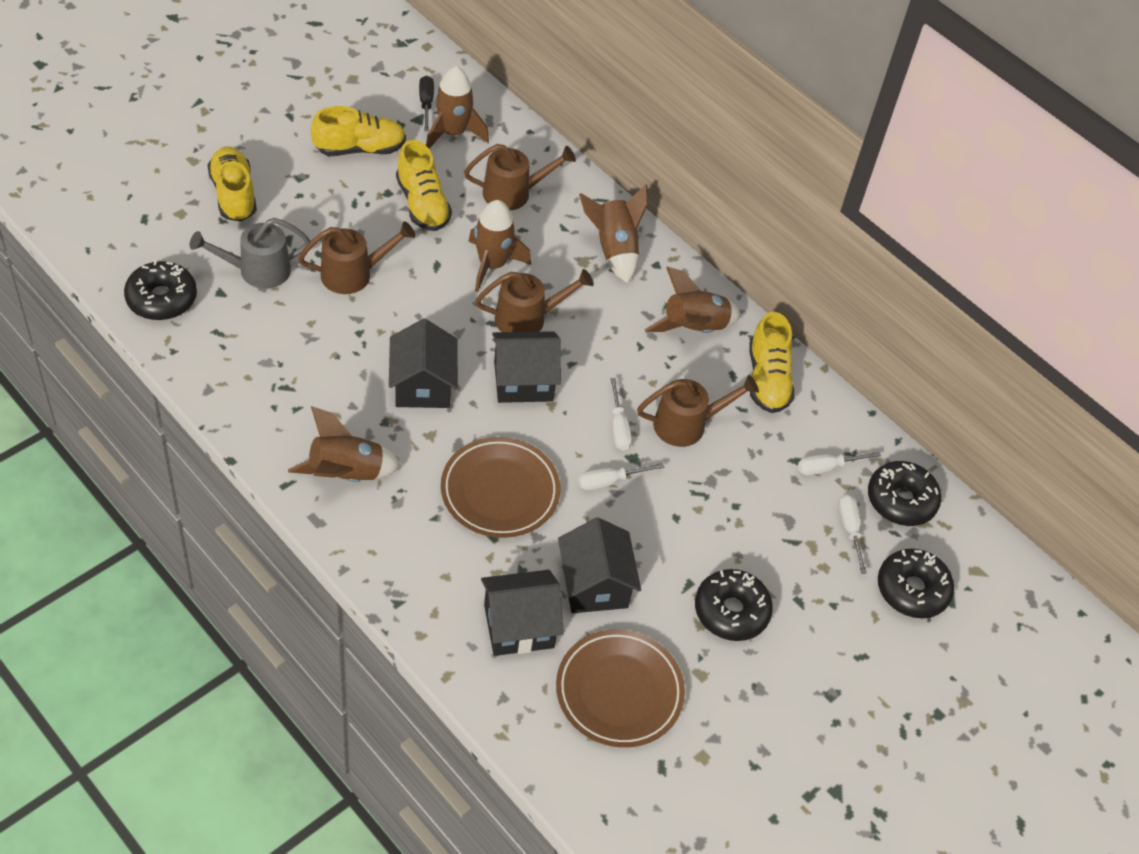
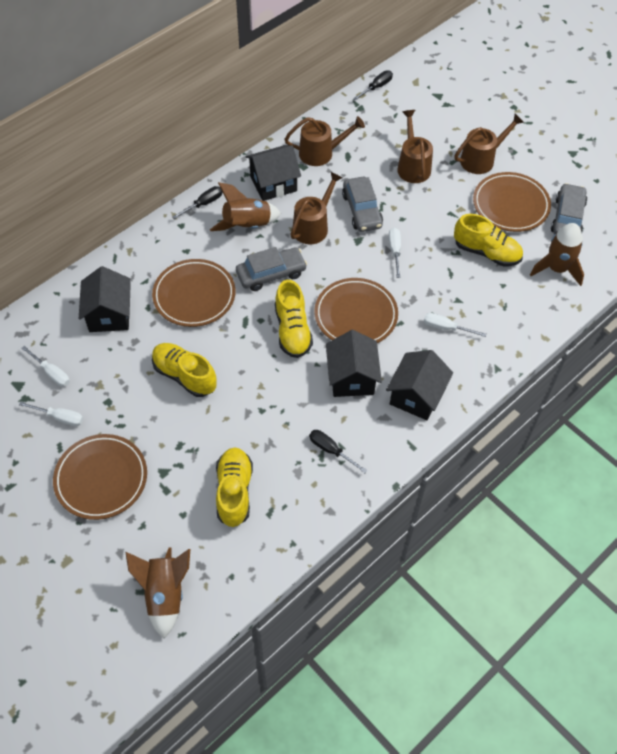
black donut: [124,260,197,320] [695,569,773,641] [868,461,941,526] [878,548,954,618] = 4 -> none = 0
black screwdriver: [419,76,434,131] = 1 -> [173,186,223,219] [309,430,368,473] [353,70,393,101] = 3
brown plate: [441,437,560,538] [556,629,685,748] = 2 -> [53,434,147,520] [152,259,235,327] [314,278,398,343] [473,172,551,232] = 4
brown rocket: [288,406,401,482] [426,66,489,149] [469,200,531,292] [579,184,648,283] [645,267,741,333] = 5 -> [125,547,190,639] [210,182,281,231] [530,223,584,286] = 3
grey car: none = 0 -> [236,247,307,291] [342,177,383,232] [551,183,587,235] = 3
grey watering can: [190,218,310,289] = 1 -> none = 0

